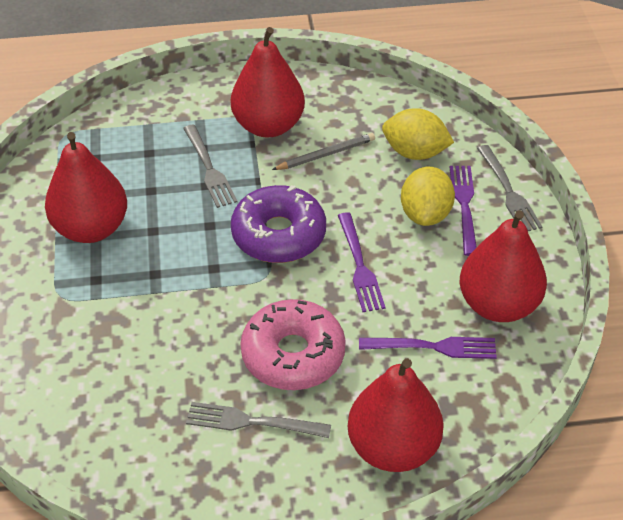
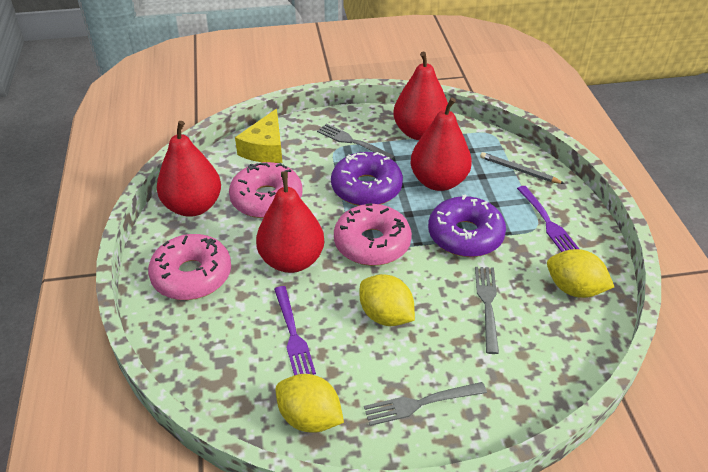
pink donut: [240,299,346,390] = 1 -> [148,234,231,300] [229,162,303,218] [334,203,412,266] = 3
purple donut: [231,185,326,263] = 1 -> [331,152,403,206] [428,195,506,257] = 2
purple fork: [338,212,386,312] [359,337,497,359] [450,166,477,256] = 3 -> [274,286,316,375] [517,186,579,252] = 2
yellow cheese: none = 0 -> [235,109,282,163] = 1
yellow lemon: [382,108,454,160] [401,167,455,226] = 2 -> [276,374,344,433] [360,274,415,326] [547,249,614,298] = 3

